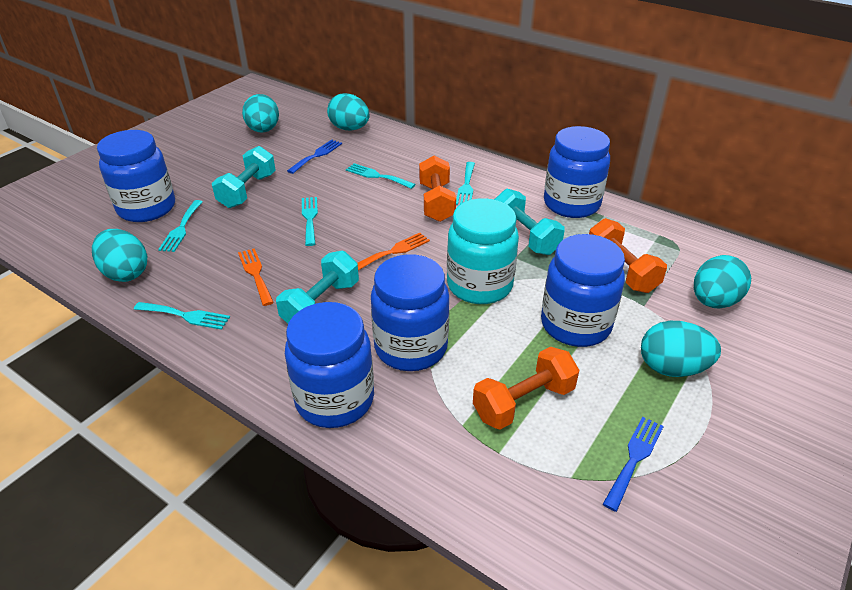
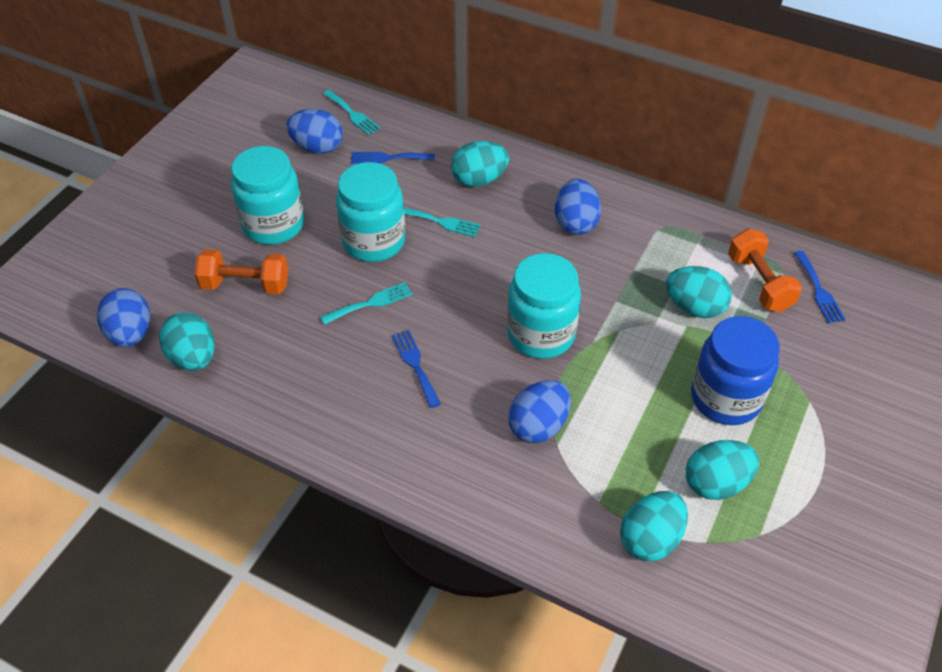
blue egg: none = 0 -> [97,288,150,347] [286,109,343,154] [508,380,571,443] [555,179,601,235] = 4
blue fork: [287,140,342,174] [603,417,664,512] = 2 -> [351,152,435,164] [392,330,441,408] [794,251,846,323] = 3
blue jar: [97,130,175,222] [285,302,374,428] [371,254,450,371] [541,234,625,347] [544,126,610,218] = 5 -> [691,316,780,425] = 1
orange dumbbell: [419,156,456,222] [473,347,579,430] [589,218,667,293] = 3 -> [194,249,289,294] [728,229,802,312] = 2
orange fork: [238,248,274,306] [358,233,430,270] = 2 -> none = 0
turquoise dumbbell: [212,146,276,208] [276,251,359,324] [494,189,565,255] = 3 -> none = 0
turquoise fork: [134,302,230,330] [158,200,203,252] [302,197,318,246] [346,163,416,189] [456,162,475,205] = 5 -> [320,282,413,325] [323,90,380,135] [404,208,481,237] = 3
turquoise jar: [447,198,519,304] = 1 -> [231,146,304,245] [336,162,406,262] [507,253,581,359] = 3

